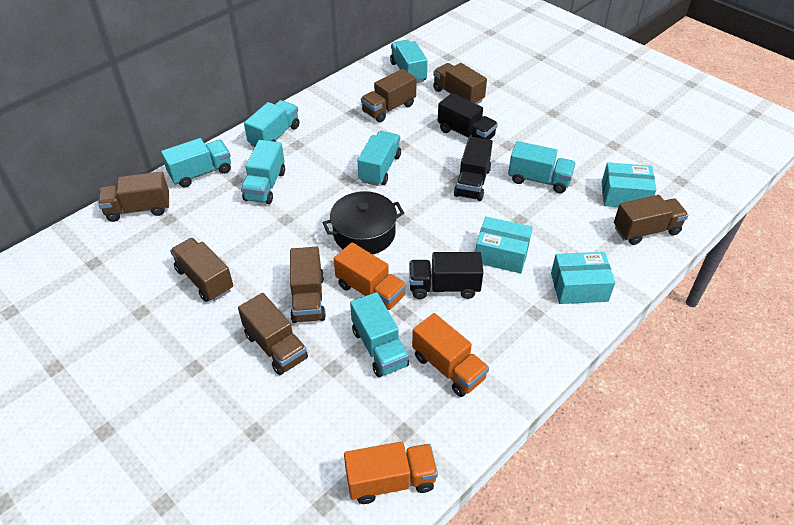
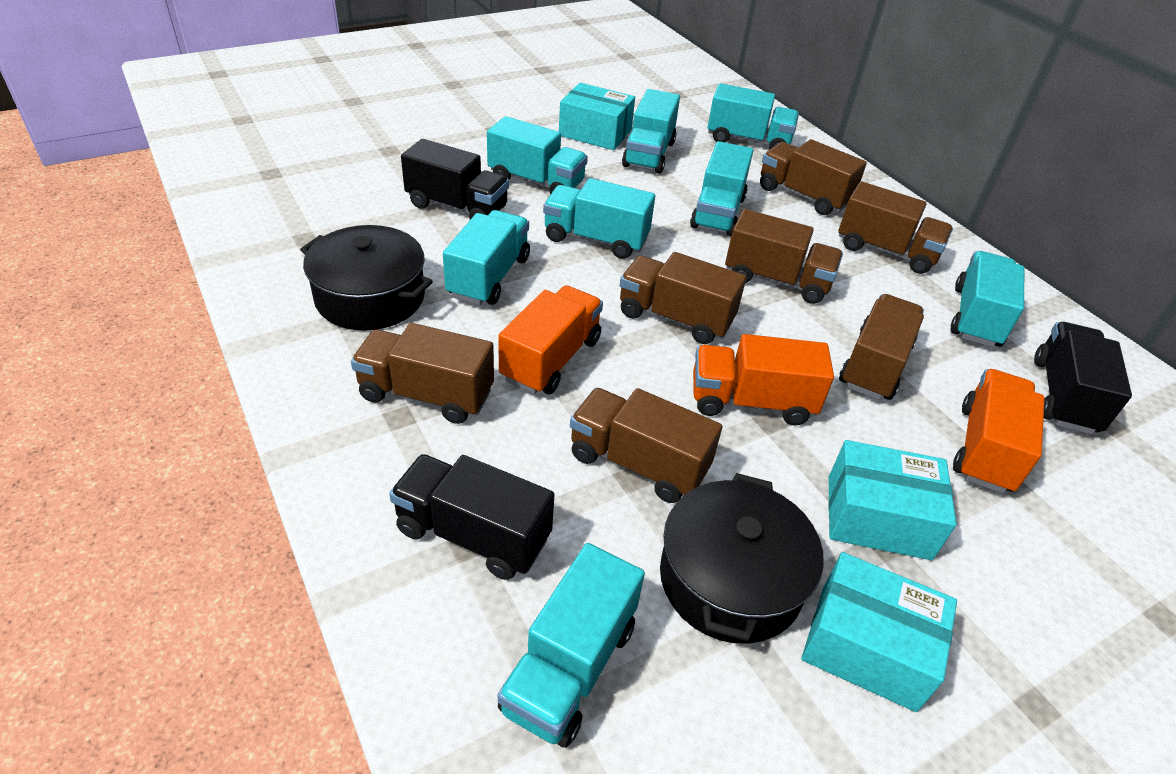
black pot: [322,191,404,254] = 1 -> [300,225,433,331] [660,473,824,644] = 2
turquoise truck: [161,138,231,188] [241,140,285,204] [244,100,299,147] [350,292,409,377] [358,131,401,186] [390,40,428,83] [508,141,576,193] = 7 -> [443,210,530,305] [487,116,588,194] [498,543,645,748] [543,178,655,259] [622,89,680,174] [690,141,753,236] [708,83,799,149] [951,251,1024,347] = 8

